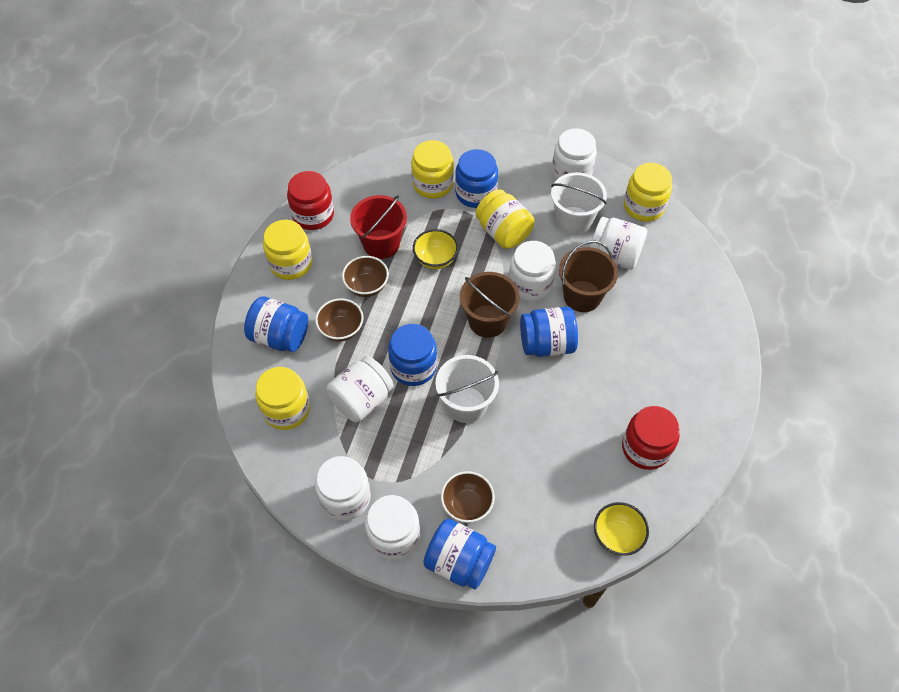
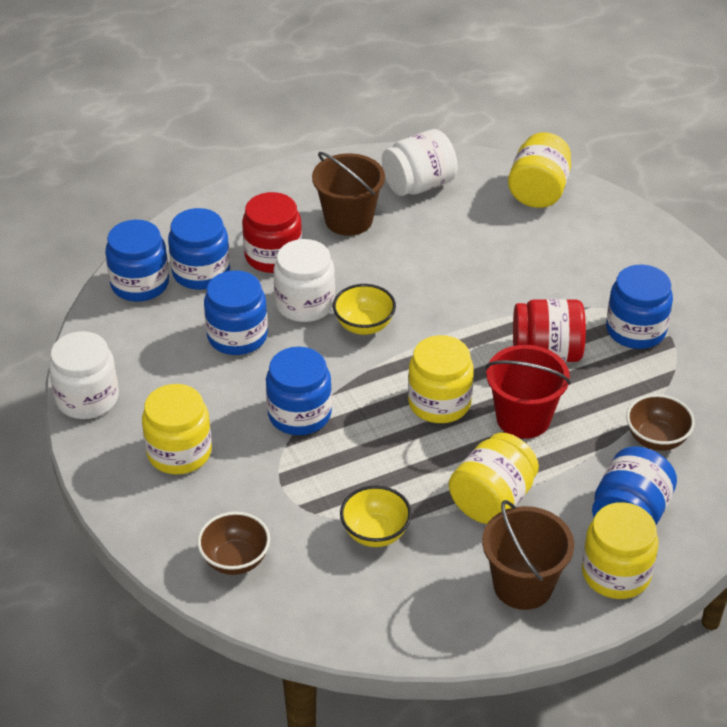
blue jar: [244,297,308,352] [388,324,437,386] [424,519,496,589] [455,149,498,208] [520,307,578,357] = 5 -> [105,220,169,302] [168,208,230,290] [204,270,268,355] [266,347,332,435] [592,446,677,525] [606,265,673,349] = 6
brown bowl: [315,298,363,342] [342,256,389,297] [441,471,495,523] = 3 -> [197,512,270,575] [626,394,695,451] = 2
white bucket: [435,355,499,423] [551,172,607,235] = 2 -> none = 0
white jar: [315,456,371,521] [326,356,394,422] [365,495,420,560] [509,241,556,301] [552,128,597,180] [590,217,647,270] = 6 -> [49,331,119,419] [274,239,335,322] [382,129,458,196] = 3

